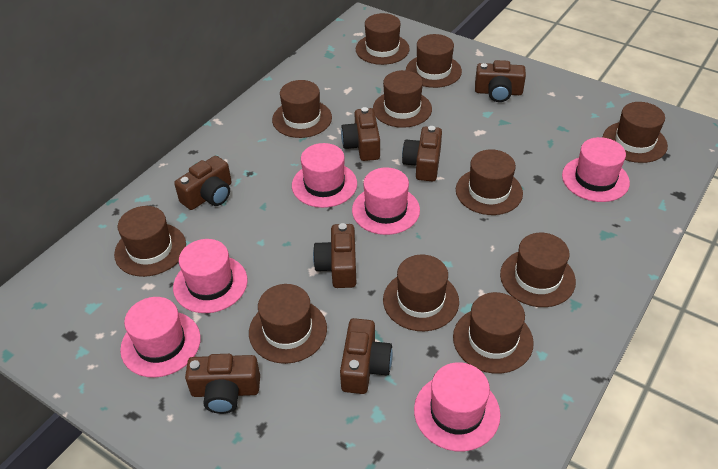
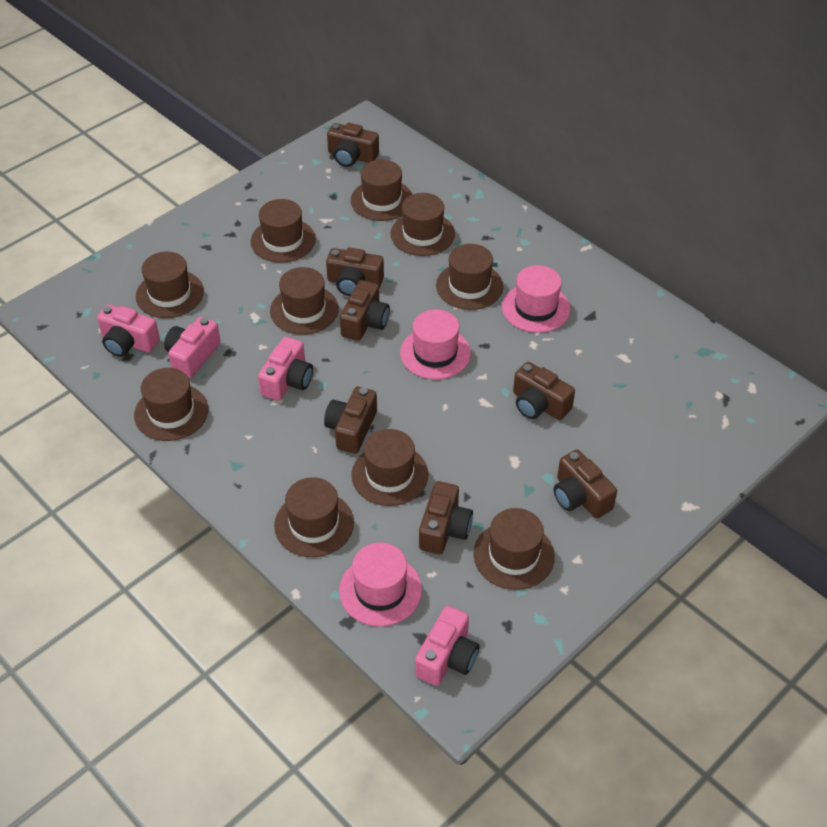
brown hat: [114,206,186,277] [249,284,327,364] [272,80,332,138] [356,13,410,65] [373,70,432,128] [383,255,459,331] [406,34,462,88] [453,292,534,374] [456,149,523,215] [500,233,576,307] [603,102,668,163] = 11 -> [134,368,209,441] [136,252,204,318] [251,199,316,263] [270,267,339,335] [274,477,354,557] [351,160,412,221] [351,429,429,506] [390,193,455,256] [436,244,503,310] [473,508,555,590] = 10
pink camera: none = 0 -> [97,304,160,357] [164,316,221,379] [258,337,313,401] [415,605,480,686] = 4
pink hat: [120,297,201,378] [173,239,248,313] [292,143,357,208] [352,167,420,235] [414,362,501,451] [562,137,630,202] = 6 -> [339,542,422,626] [400,309,471,379] [502,265,570,333] = 3

